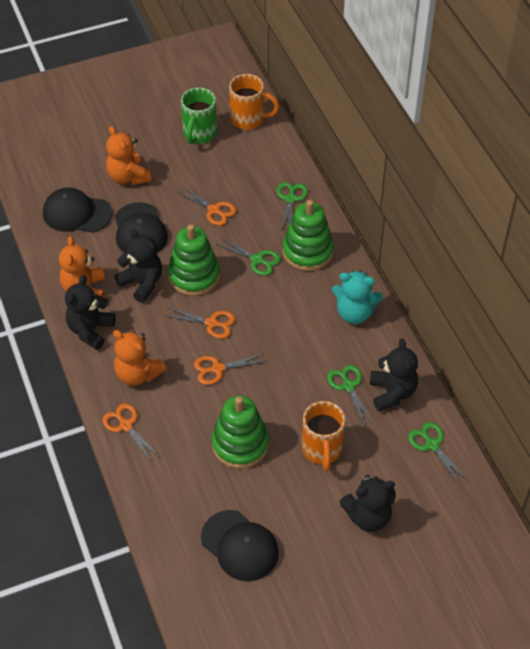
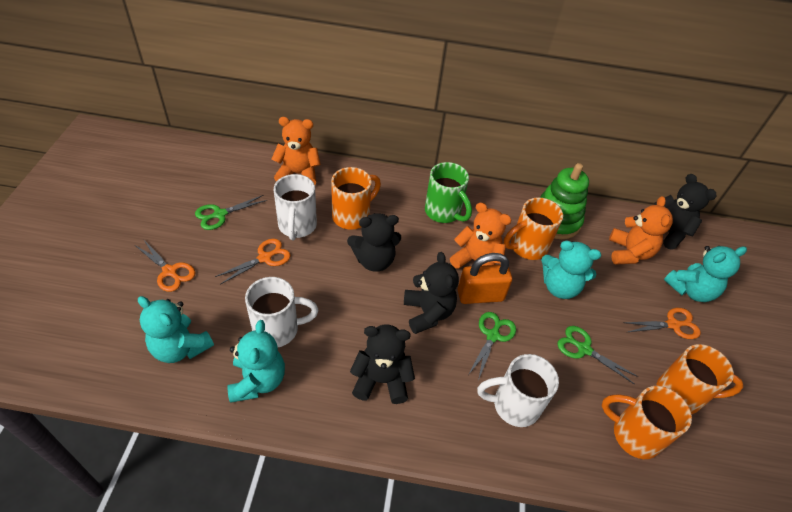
black cap: [43,187,112,233] [115,202,168,253] [201,510,279,581] = 3 -> none = 0
green scissors: [216,237,281,276] [277,182,308,231] [327,365,373,425] [408,422,468,485] = 4 -> [195,195,267,230] [468,312,516,381] [557,326,638,384] = 3
green stacking toy: [168,224,220,296] [212,396,269,469] [282,200,334,271] = 3 -> [540,163,589,239] = 1
orange mug: [229,74,280,130] [302,401,345,471] = 2 -> [331,167,381,230] [504,197,563,260] [602,386,692,459] [656,344,744,414] = 4
orange padlock: none = 0 -> [458,253,512,304] = 1
orange scissors: [102,403,158,463] [164,308,235,339] [177,186,236,226] [194,353,266,385] = 4 -> [135,239,196,292] [215,239,291,285] [623,308,701,339] = 3
turquoise teddy bear: [332,271,383,324] = 1 -> [138,296,214,363] [227,320,285,403] [541,240,601,299] [664,246,747,302] = 4
white mug: none = 0 -> [245,277,318,347] [274,174,317,240] [477,354,559,427] = 3

